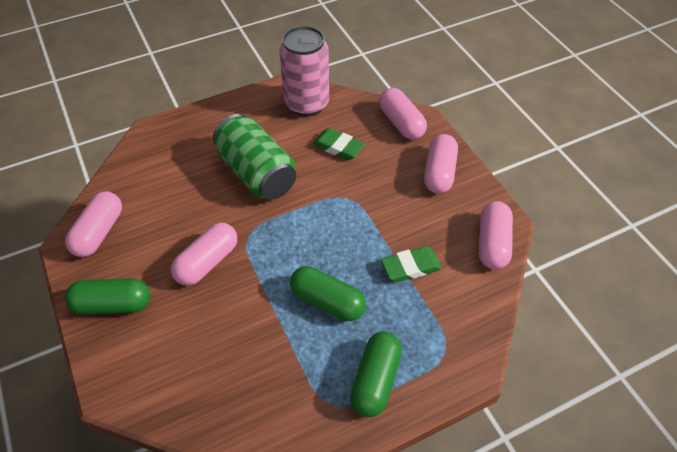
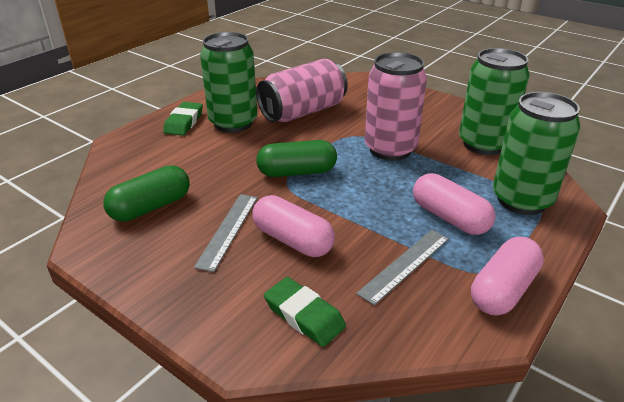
green can: [213,114,296,200] = 1 -> [200,32,258,133] [459,48,530,155] [493,92,580,215] = 3
green capsule: [64,278,150,314] [290,266,366,321] [350,332,402,417] = 3 -> [103,165,190,222] [256,140,337,177] = 2
grey ruler: none = 0 -> [194,194,258,272] [356,230,449,306] = 2
pink can: [280,26,329,116] = 1 -> [256,58,348,122] [365,52,427,161] = 2
pink capsule: [65,191,122,257] [171,223,237,285] [379,88,427,140] [424,134,458,194] [479,201,513,270] = 5 -> [252,195,335,257] [413,173,496,235] [471,237,544,316] = 3

